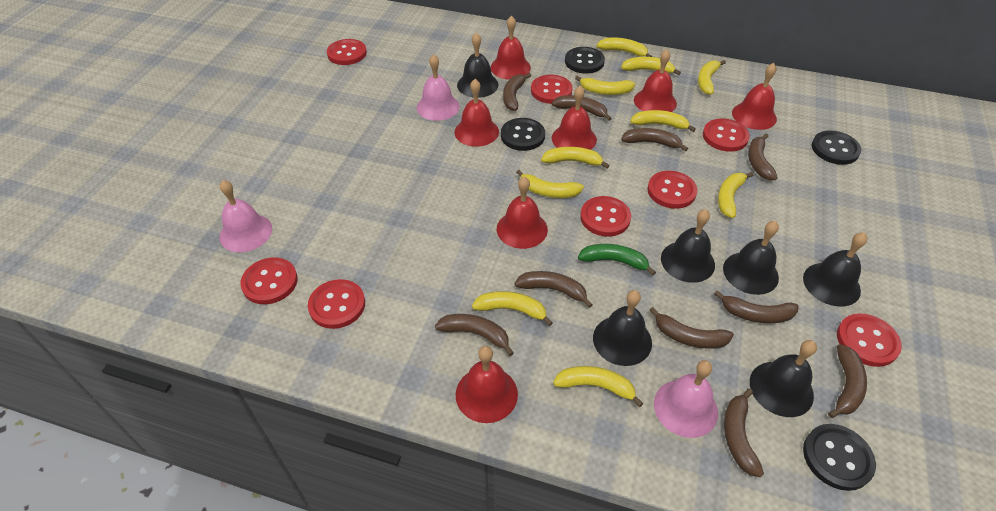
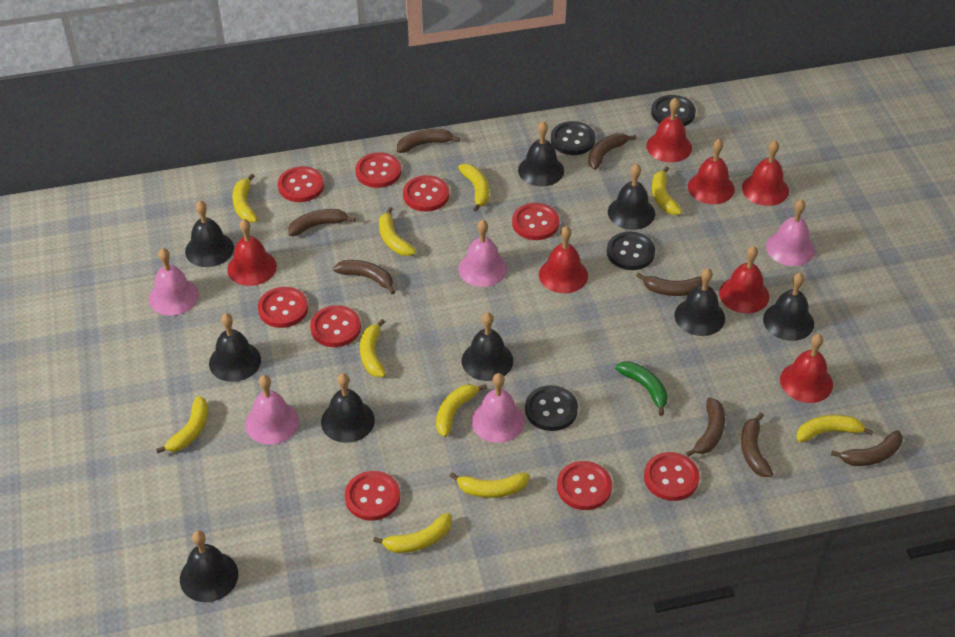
black bell: [457,33,498,98] [593,290,652,366] [661,209,715,283] [723,221,779,295] [750,340,817,417] [803,232,867,307] = 6 -> [180,530,238,602] [185,201,234,267] [209,313,261,382] [321,373,375,443] [462,312,513,381] [518,121,564,186] [608,164,655,230] [674,268,725,336] [763,273,814,341] = 9
brown banana: [435,314,514,356] [503,73,531,111] [515,271,593,308] [552,95,612,121] [621,128,688,152] [650,307,734,349] [714,290,799,323] [724,388,764,477] [748,134,778,180] [828,344,867,418] = 10 -> [288,209,356,236] [333,260,395,294] [397,129,460,153] [588,133,637,170] [636,273,703,296] [686,397,725,457] [741,412,773,477] [831,430,903,466] = 8
pink bell: [219,180,272,252] [417,54,460,121] [654,360,718,438] = 3 -> [149,248,199,316] [245,375,299,445] [458,220,507,287] [471,373,525,443] [766,199,815,266] = 5
red button: [240,258,298,304] [308,279,365,329] [327,39,367,65] [531,75,573,104] [580,196,631,237] [647,171,697,209] [703,119,750,152] [837,313,902,367] = 8 -> [258,287,308,328] [278,166,324,202] [310,305,361,347] [345,471,400,521] [355,153,401,188] [403,175,449,212] [512,203,559,240] [557,461,612,510] [644,452,700,501] = 9

